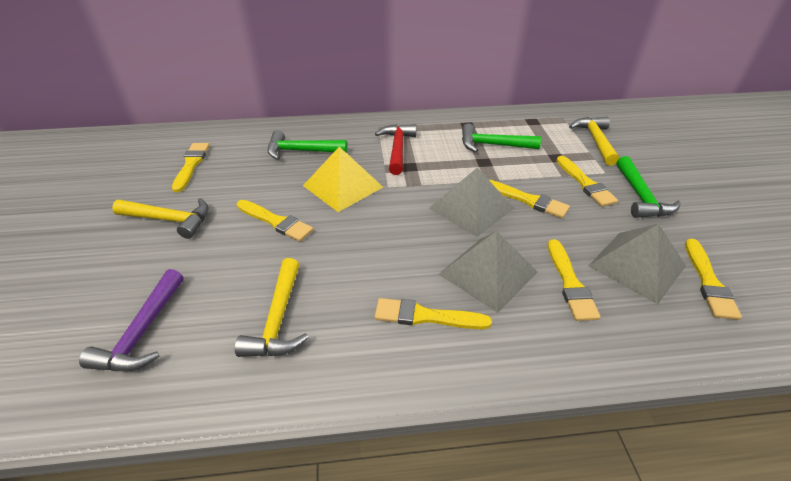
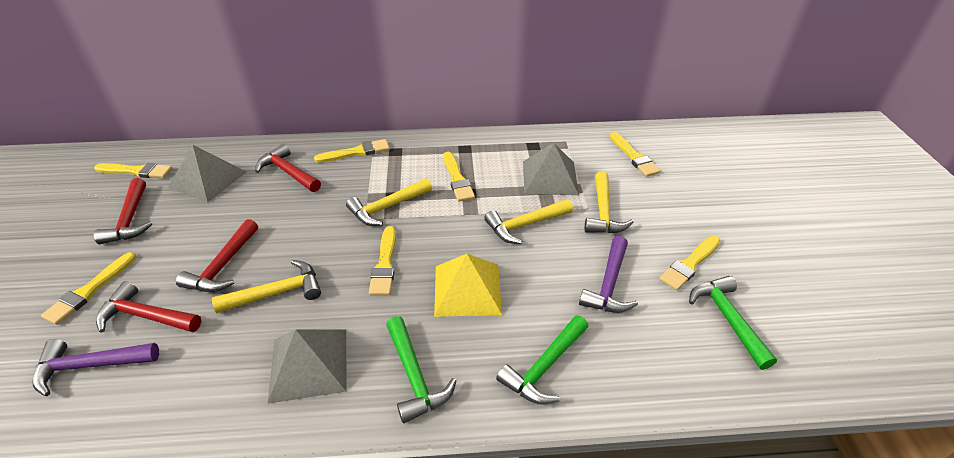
purple hammer: [79,269,183,371] = 1 -> [33,339,159,396] [579,236,638,313] = 2
red hammer: [375,124,417,175] = 1 -> [94,178,152,244] [96,281,201,333] [176,219,258,292] [255,144,321,192] = 4
yellow hammer: [112,198,209,239] [235,258,309,357] [569,117,619,165] = 3 -> [212,260,321,313] [346,178,432,226] [484,199,573,244] [585,171,634,233] = 4

